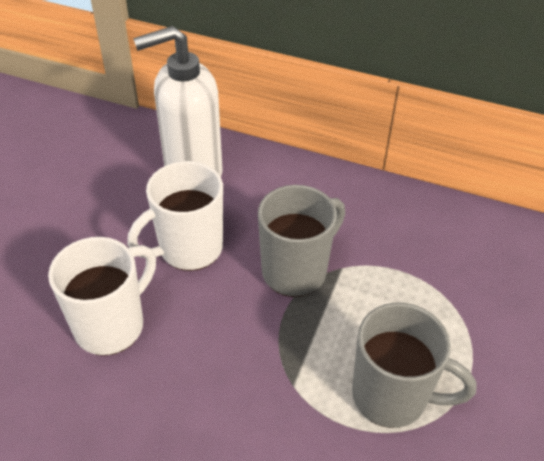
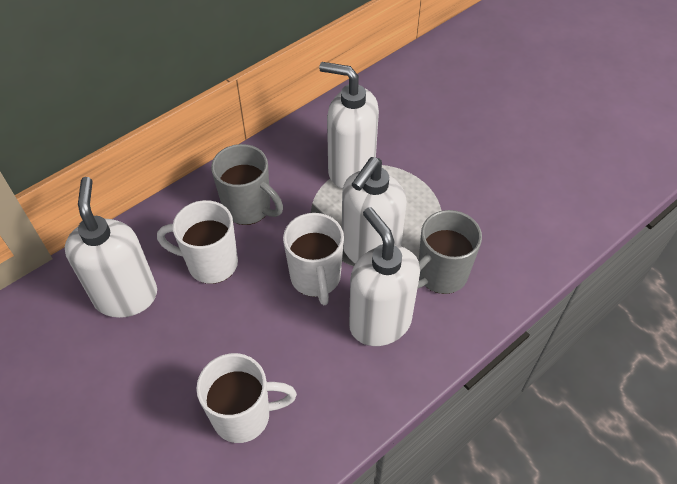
white mug: [48,237,156,356] [127,161,223,271] = 2 -> [157,200,238,284] [196,353,297,443] [283,213,344,305] = 3
white soap dispenser: [133,26,222,177] = 1 -> [65,177,157,318] [319,62,379,189] [342,157,407,263] [349,207,420,346] = 4

